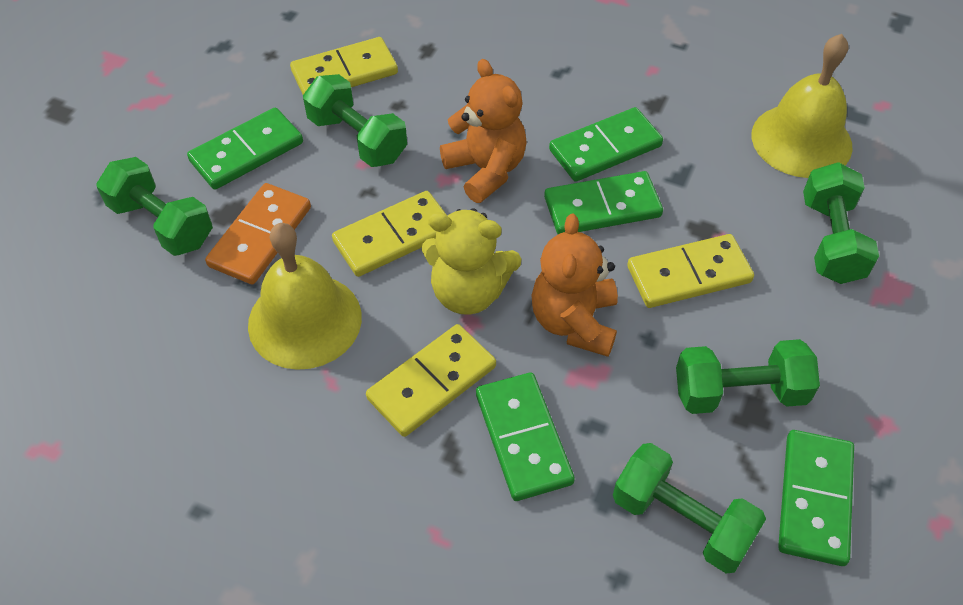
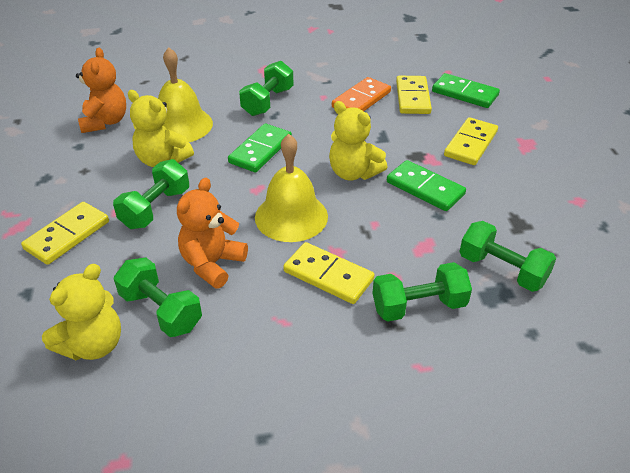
green domino: [187,108,303,190] [476,373,575,501] [544,171,663,234] [549,107,663,182] [778,430,854,566] = 5 -> [228,123,292,172] [387,160,466,211] [432,73,500,108] = 3
yellow teddy bear: [422,208,521,315] = 1 -> [42,264,121,360] [128,90,194,167] [329,101,387,181] = 3

